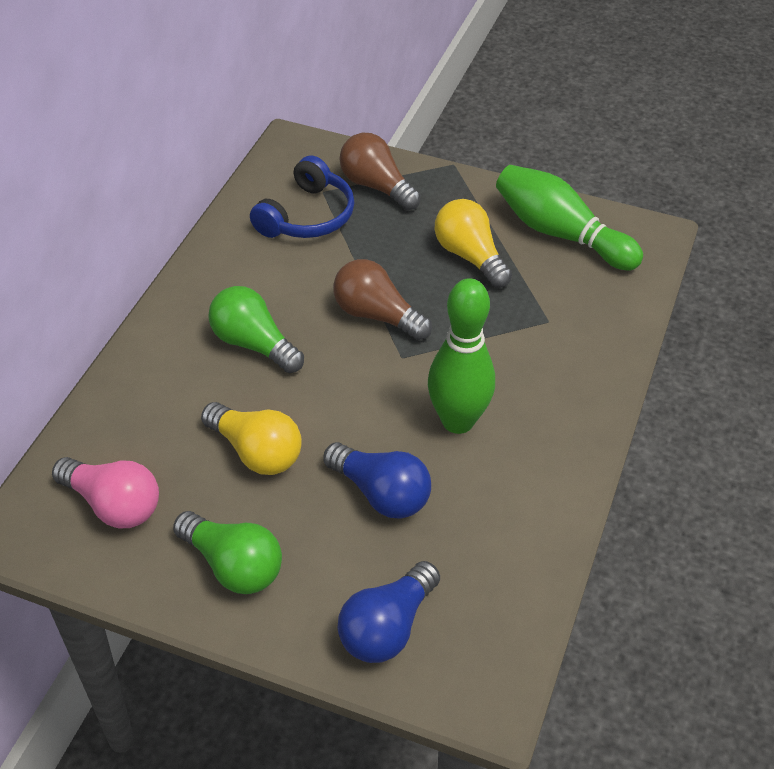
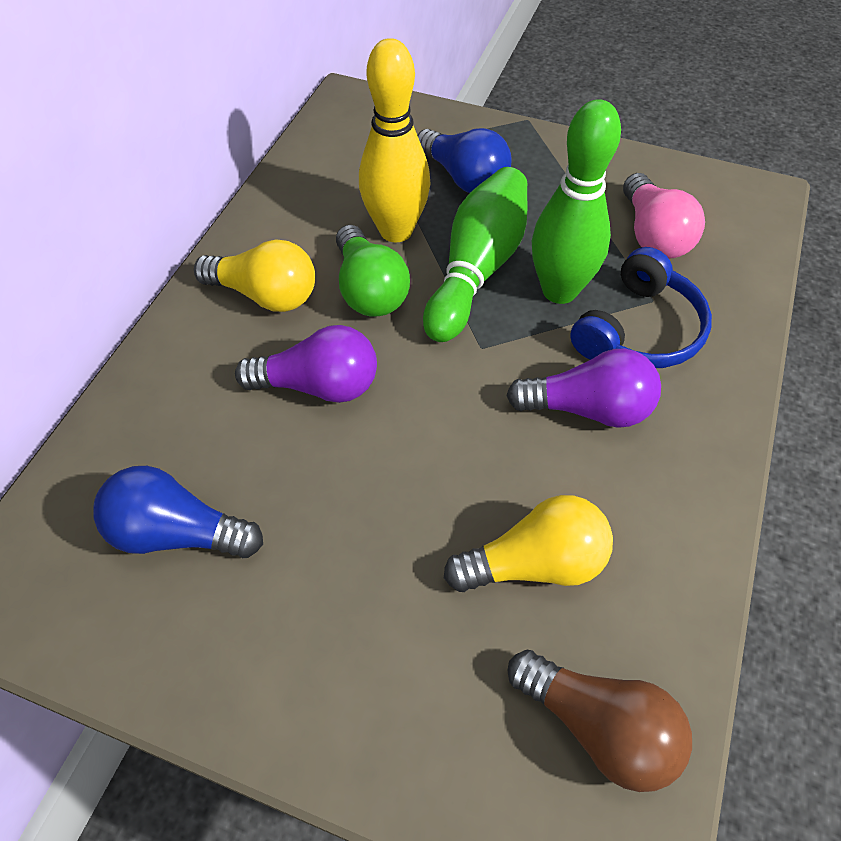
brown light bulb: [333,259,432,340] [339,133,421,210] = 2 -> [508,650,692,792] = 1
green light bulb: [173,511,282,594] [208,286,304,373] = 2 -> [336,225,410,317] = 1
purple light bulb: none = 0 -> [235,325,377,403] [506,348,661,428] = 2
yellow bowling pin: none = 0 -> [359,38,431,242] = 1

